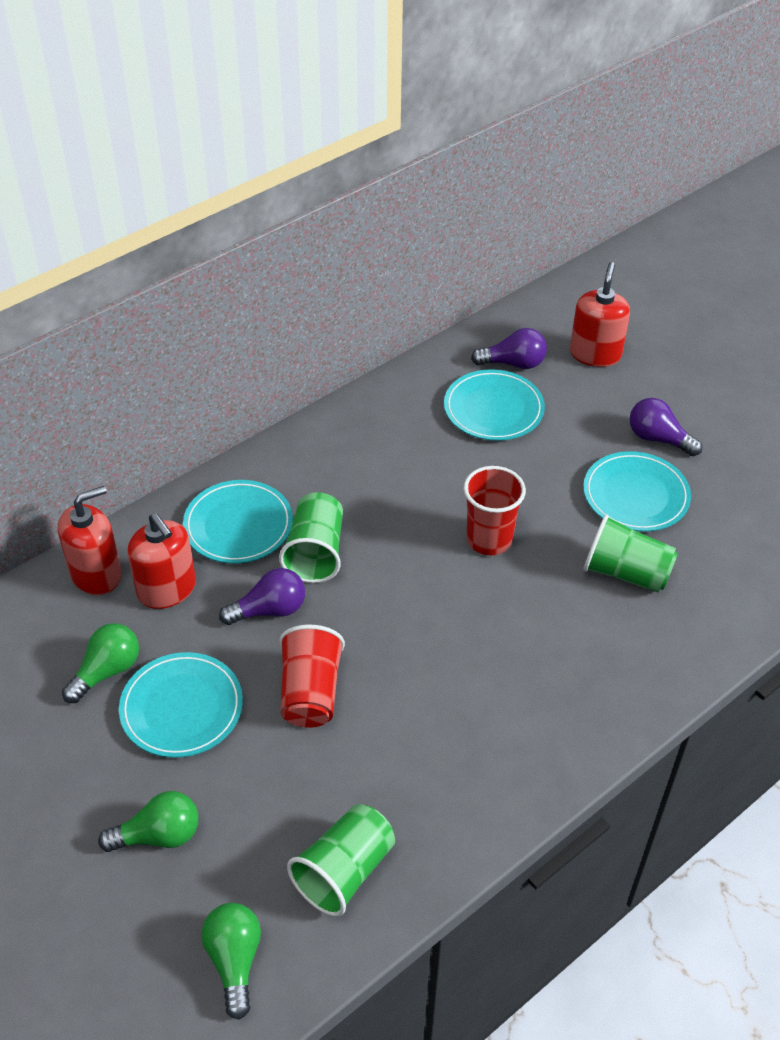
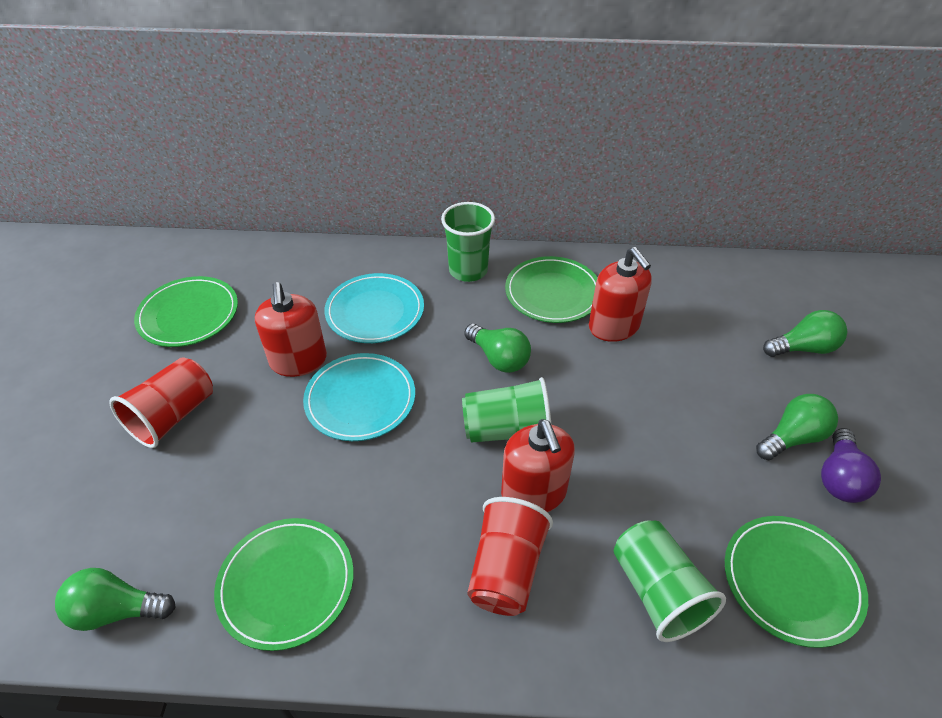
green light bulb: [62,623,139,703] [98,791,199,852] [201,903,261,1020] = 3 -> [55,568,176,631] [464,324,531,373] [756,394,838,460] [763,310,847,357] = 4
green plate: none = 0 -> [134,276,238,347] [214,518,354,651] [505,256,597,323] [725,516,868,648] = 4
purple light bulb: [219,568,305,625] [471,328,547,369] [629,398,702,456] = 3 -> [821,428,881,503] = 1
turquoise plate: [119,652,243,758] [183,480,293,563] [444,369,545,441] [583,451,691,532] = 4 -> [303,353,415,441] [324,273,424,343] = 2

